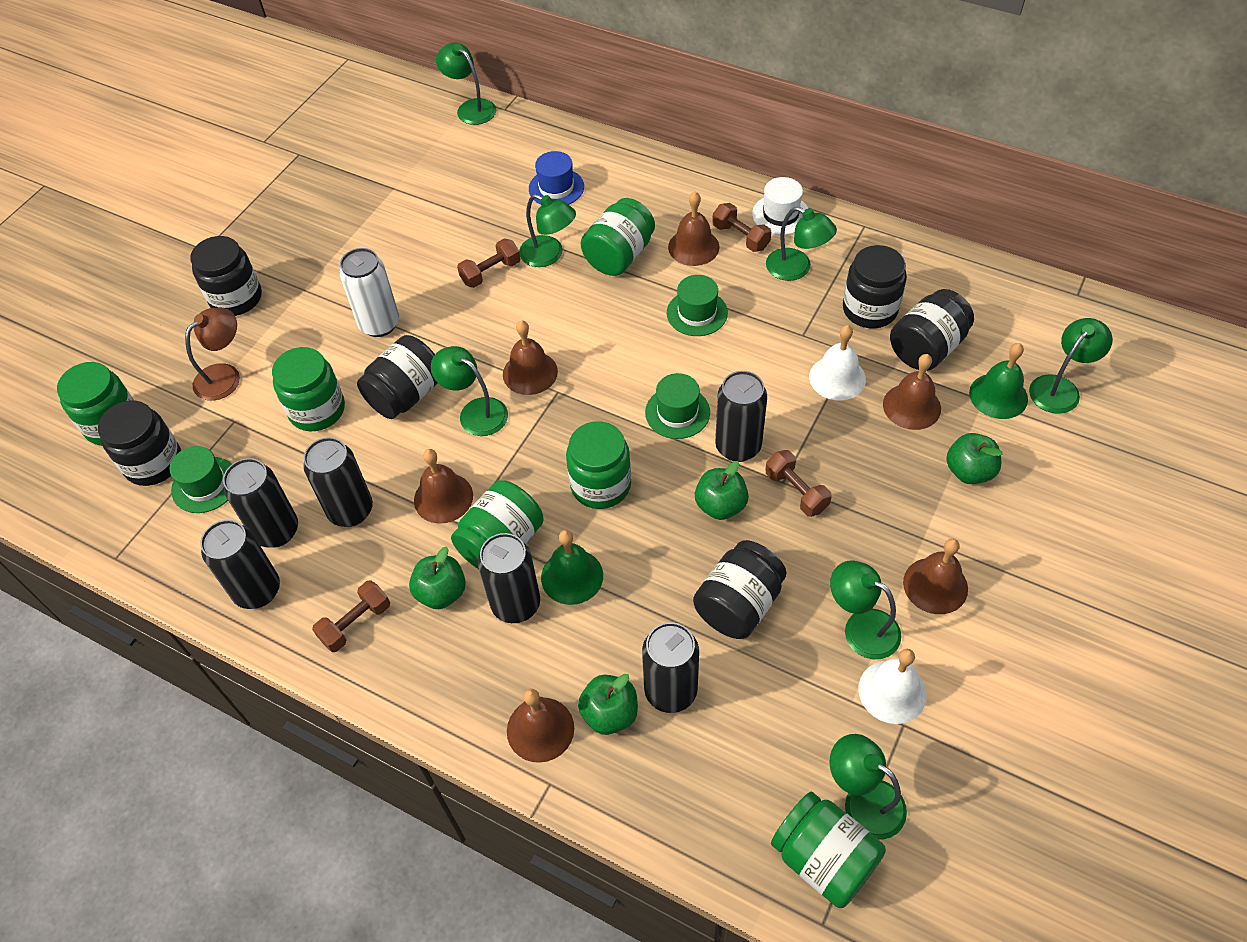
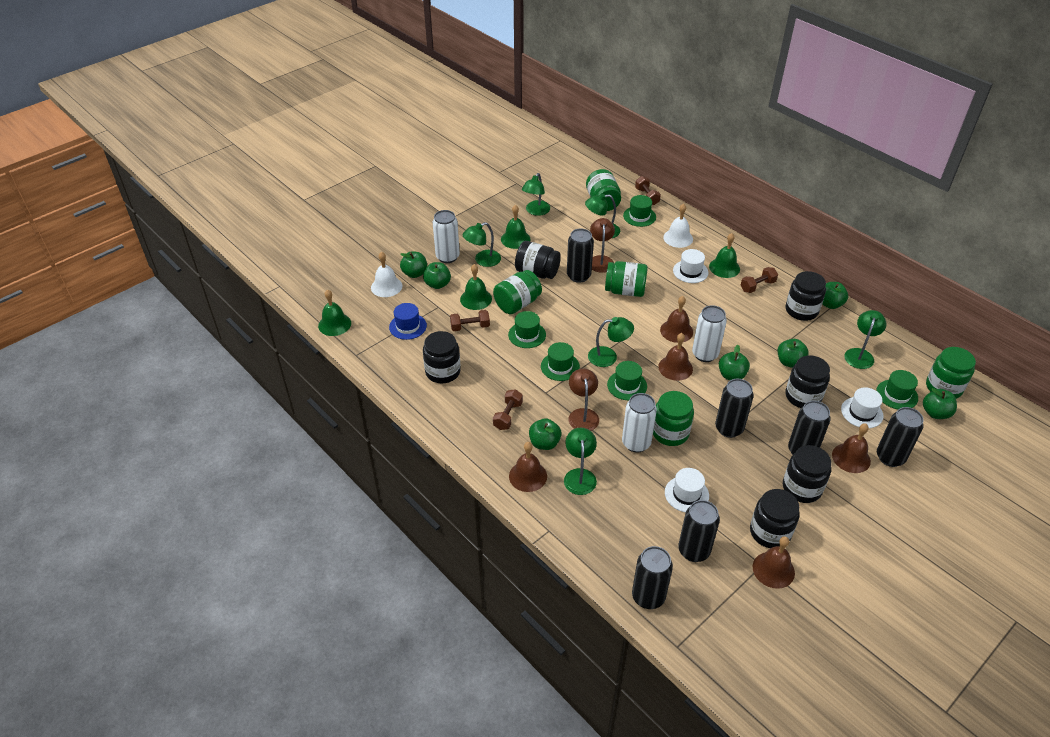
brown bell: [414,449,473,524] [503,320,558,395] [507,689,574,763] [668,192,719,266] [883,354,941,430] [903,538,968,614] = 6 -> [509,442,547,492] [658,333,693,381] [660,296,693,343] [753,536,795,589] [832,423,871,473] = 5
brown lamp: [185,308,240,401] = 1 -> [569,368,599,431] [590,218,615,273] = 2
green apple: [409,547,466,609] [578,674,638,735] [695,461,749,520] [946,433,1003,484] = 4 -> [400,251,427,278] [423,262,451,289] [529,418,562,450] [719,345,750,380] [778,339,809,368] [822,282,848,309] [923,388,957,419] = 7
green bell: [541,530,603,605] [969,343,1028,419] = 2 -> [318,289,351,336] [460,264,492,310] [501,205,531,249] [709,233,740,278] = 4
green hat: [170,446,232,513] [645,373,710,439] [667,275,728,336] = 3 -> [508,311,546,348] [541,342,580,381] [607,361,647,400] [623,195,656,227] [876,370,918,409] = 5
green jar: [57,362,134,446] [272,347,345,431] [451,480,544,569] [566,421,631,509] [581,198,655,276] [771,792,886,908] = 6 -> [493,270,542,314] [586,169,621,211] [605,261,648,297] [653,391,694,446] [926,347,976,399] = 5
green lamp: [431,346,508,436] [436,43,496,125] [519,194,576,267] [766,207,837,281] [829,734,907,840] [830,560,901,659] [1029,318,1112,414] = 7 -> [463,222,501,267] [522,173,550,216] [564,428,597,495] [585,193,620,238] [588,317,634,367] [844,310,887,369] = 6
white can: [339,248,399,337] = 1 -> [432,210,460,263] [622,393,657,453] [692,305,727,362] = 3
white hat: [752,177,809,235] = 1 -> [665,468,709,512] [673,249,708,283] [841,387,884,428] = 3

